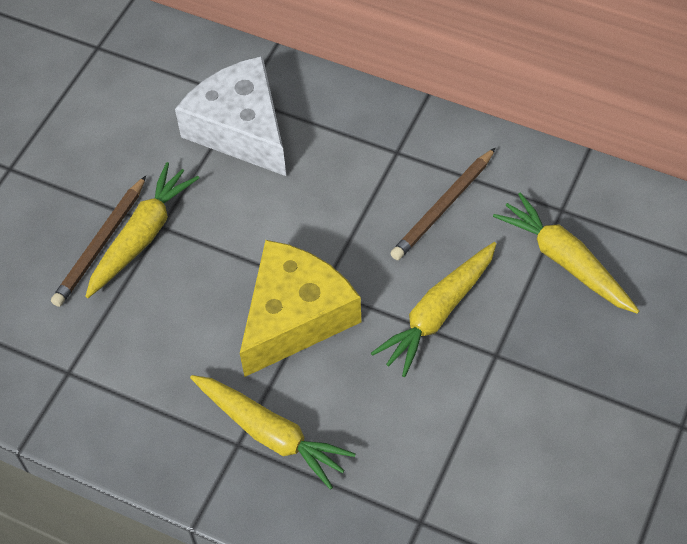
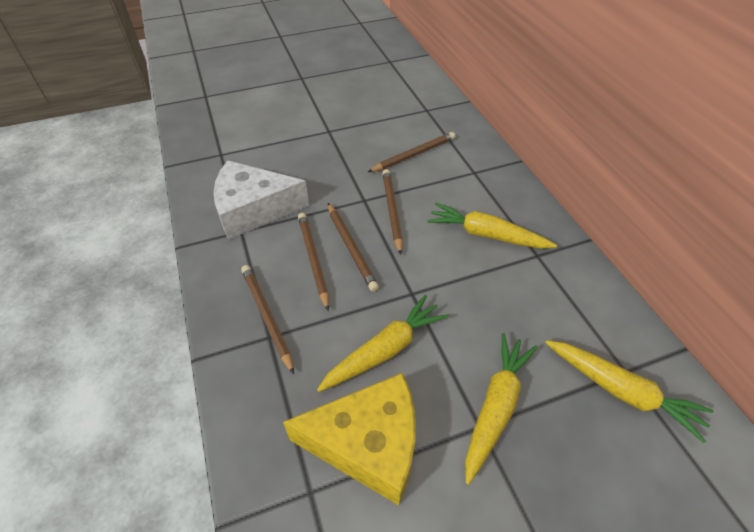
brown pencil: [51,176,146,307] [390,148,495,260] = 2 -> [241,265,294,374] [298,213,329,311] [328,203,379,292] [368,132,455,172] [382,169,403,255] = 5

